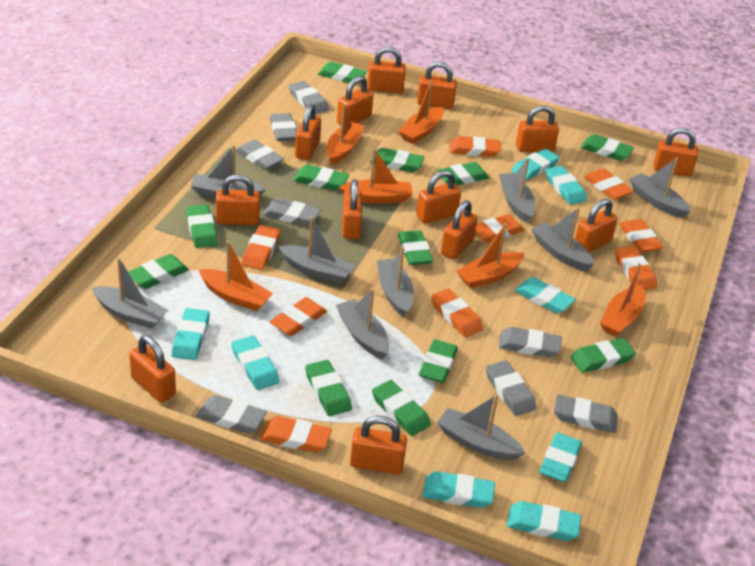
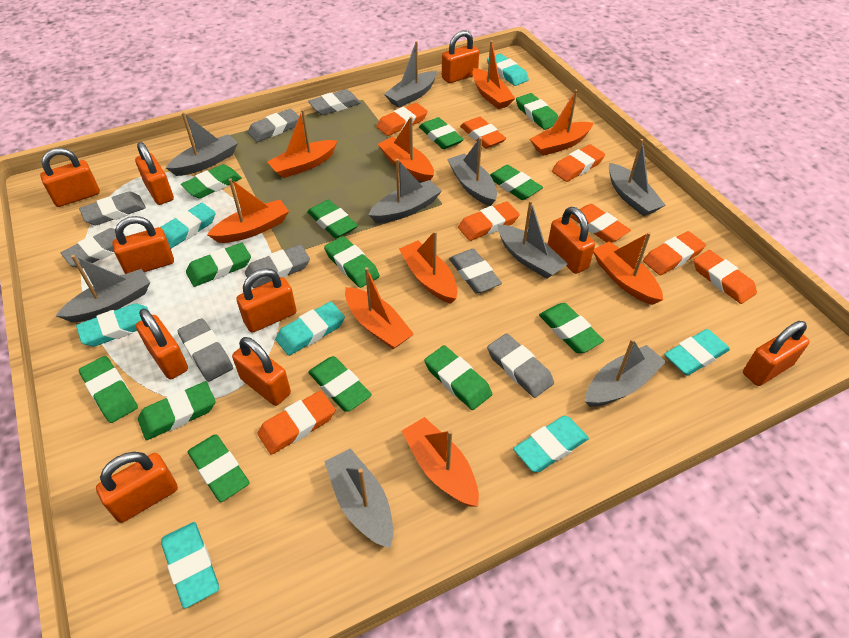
green eraser: [128,254,189,289] [186,205,218,248] [293,164,349,191] [305,360,352,416] [318,61,367,83] [371,148,424,172] [372,380,431,436] [398,230,433,265] [419,340,458,383] [437,162,489,185] [571,338,636,373] [581,134,634,161] = 12 -> [79,356,138,423] [138,381,215,440] [181,164,242,199] [186,243,251,287] [188,434,250,502] [307,199,358,238] [308,356,372,412] [324,236,380,288] [419,117,464,149] [424,345,492,410] [490,165,543,200] [516,93,558,130] [539,303,604,353] = 13
orange boat: [198,241,273,311] [326,103,365,165] [339,148,413,204] [398,81,444,144] [456,223,525,289] [600,263,645,337] = 6 -> [207,178,289,243] [267,109,338,178] [345,267,414,349] [378,117,434,182] [399,231,458,304] [402,417,479,507] [472,40,515,109] [530,89,593,156] [593,232,663,305] = 9
orange eraser: [241,225,280,270] [261,416,332,453] [269,297,327,336] [431,288,483,337] [450,136,501,157] [475,214,524,243] [584,168,633,200] [615,246,657,290] [619,219,664,253] = 9 -> [257,391,335,455] [376,103,428,136] [458,201,520,241] [460,117,506,149] [552,144,605,182] [570,204,631,243] [643,231,706,275] [694,250,757,304] = 8
orange padlock: [129,335,176,403] [216,174,260,225] [295,104,321,160] [337,76,374,125] [342,179,362,239] [350,416,407,474] [367,47,406,93] [416,170,461,224] [417,62,457,109] [441,200,478,259] [516,105,559,152] [575,199,618,252] [654,128,698,177] = 13 -> [40,148,100,207] [96,452,178,523] [112,216,174,274] [135,142,174,205] [136,309,188,379] [232,337,291,406] [236,268,297,333] [442,30,479,83] [547,207,595,274] [743,321,810,386] = 10
turquoise eraser: [171,308,210,360] [231,336,280,390] [423,471,495,508] [507,501,581,541] [511,148,560,181] [515,277,576,314] [539,433,582,482] [545,166,587,205] = 8 -> [76,303,149,346] [160,203,215,248] [161,522,219,609] [275,302,345,356] [487,54,529,86] [513,416,589,472] [664,329,730,376] = 7

